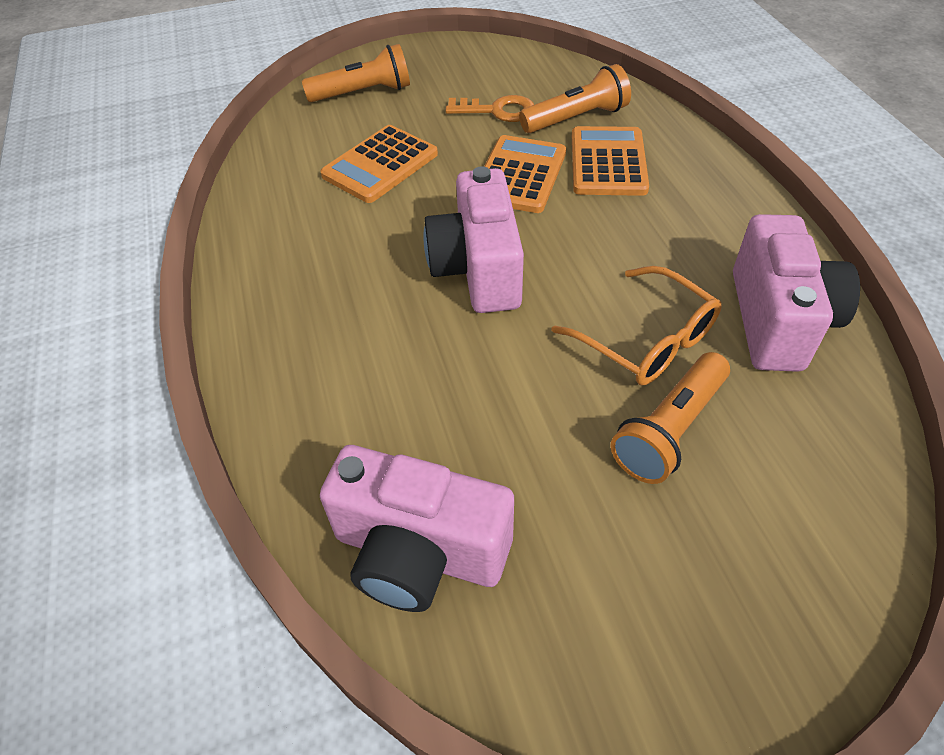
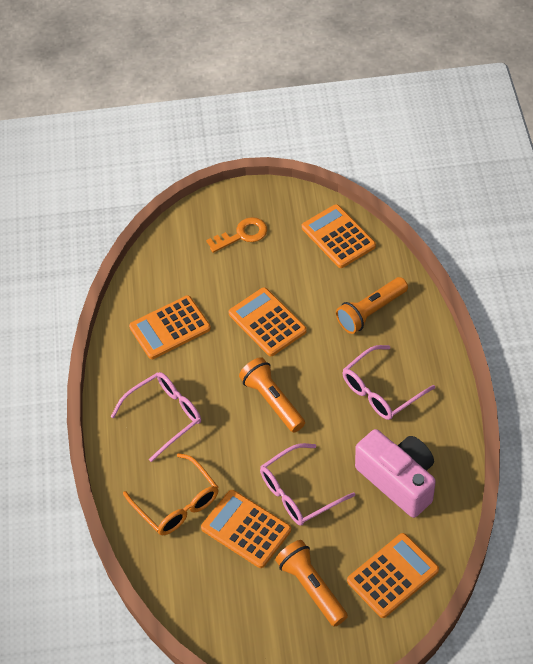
orange calculator: [320,125,438,203] [484,135,566,213] [572,126,649,196] = 3 -> [129,295,211,359] [201,490,291,568] [229,287,307,356] [302,204,376,268] [347,533,439,618] = 5
pink camera: [320,445,514,612] [423,166,524,313] [733,214,860,372] = 3 -> [355,429,436,518] = 1
pink glasses: none = 0 -> [111,372,201,462] [260,443,355,525] [343,345,435,420] = 3

